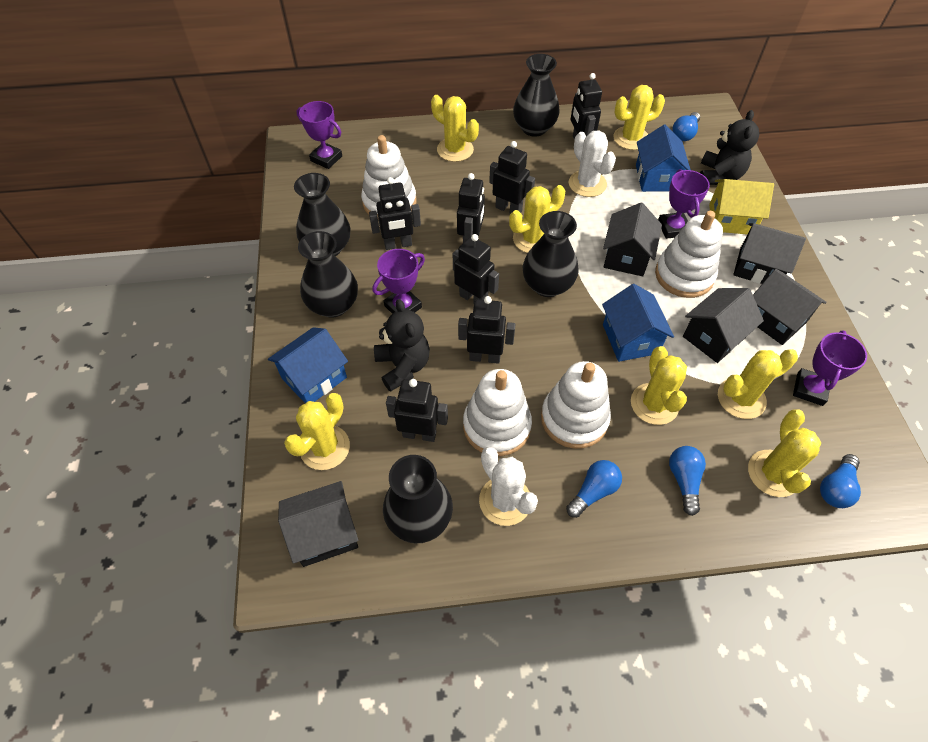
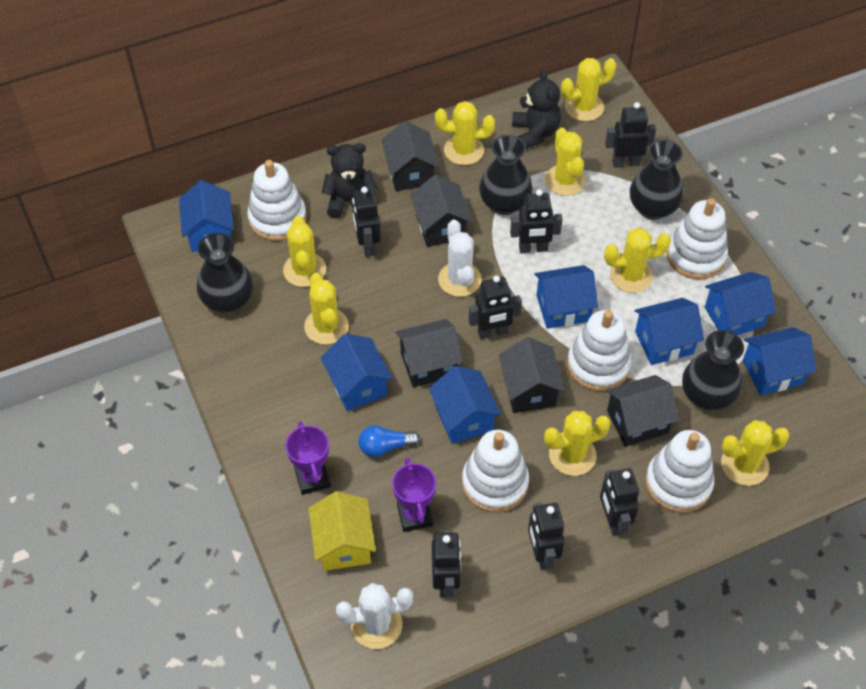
black vase: [294,173,350,256] [298,231,358,318] [383,455,453,543] [513,54,560,137] [523,211,579,297] = 5 -> [196,233,253,313] [479,135,533,215] [630,139,684,220] [682,330,744,411] = 4
blue house: [268,327,348,403] [602,284,674,362] [636,125,691,192] = 3 -> [179,180,234,252] [321,334,393,411] [429,366,501,444] [534,265,598,329] [634,298,704,365] [705,272,776,335] [743,327,816,395] = 7
blue light bulb: [566,460,622,518] [669,446,706,516] [672,112,700,141] [820,454,861,508] = 4 -> [359,425,420,457] = 1
purple trophy: [297,101,342,169] [372,249,425,314] [658,169,710,239] [793,331,867,406] = 4 -> [285,421,331,495] [392,458,436,532] = 2
white stacking toy: [361,135,416,216] [463,369,532,456] [541,361,611,449] [655,211,723,298] = 4 -> [247,160,307,241] [462,430,529,513] [567,310,631,391] [645,430,714,513] [667,198,728,279] = 5
yellow cactus: [284,393,350,470] [431,95,479,162] [509,185,565,253] [613,85,665,150] [631,346,687,425] [718,349,798,419] [748,409,821,497] = 7 -> [283,216,326,287] [304,273,349,345] [435,101,495,165] [544,411,611,476] [545,128,586,196] [561,58,617,121] [604,228,671,293] [721,420,790,486] = 8

